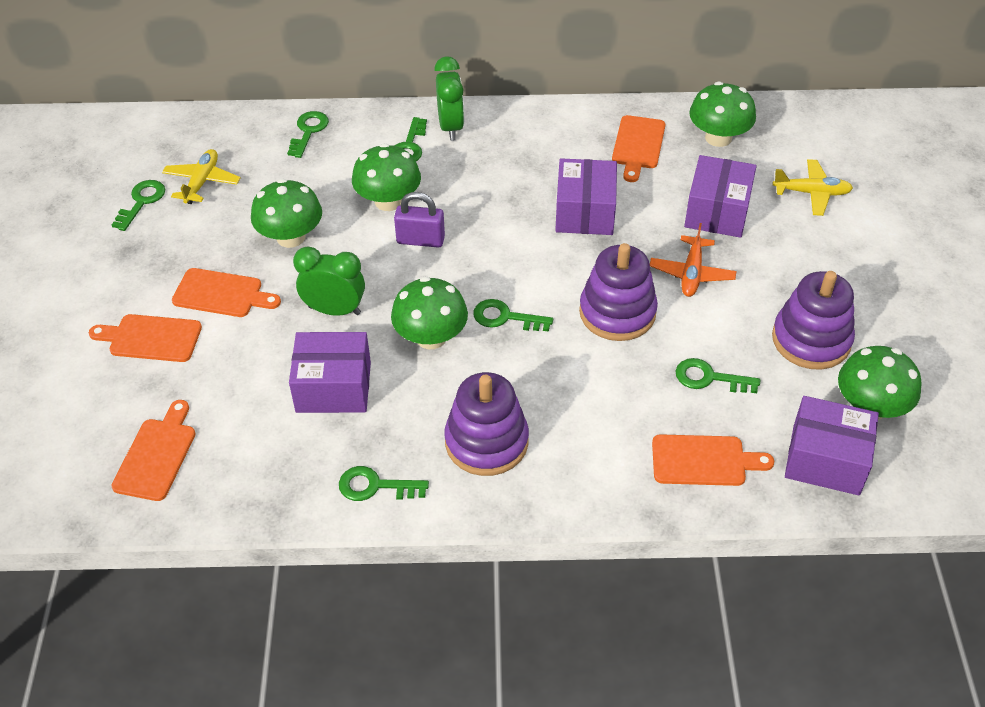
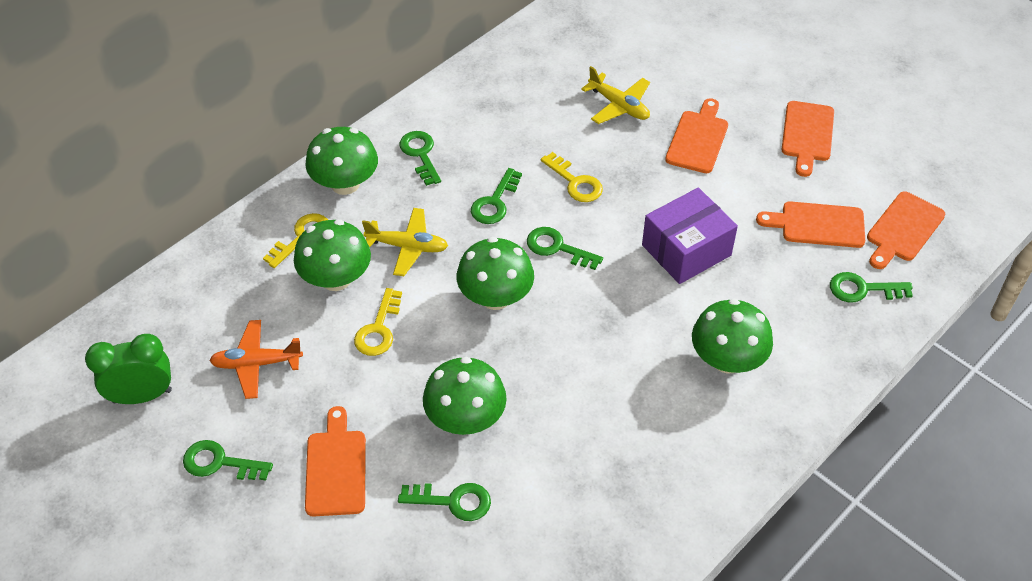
green clock: [293,246,365,316] [434,56,464,141] = 2 -> [85,334,172,404] = 1
purple box: [289,332,371,413] [555,158,617,235] [684,155,757,238] [785,396,879,496] = 4 -> [642,188,738,284] = 1
purple padlock: [394,192,445,248] = 1 -> none = 0
purple stacking toy: [444,372,529,476] [579,243,658,341] [772,271,855,370] = 3 -> none = 0
yellow key: none = 0 -> [263,213,328,268] [354,288,402,356] [541,152,603,202] = 3

